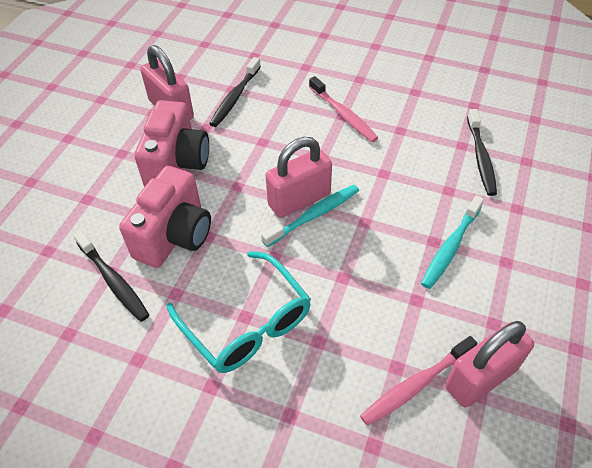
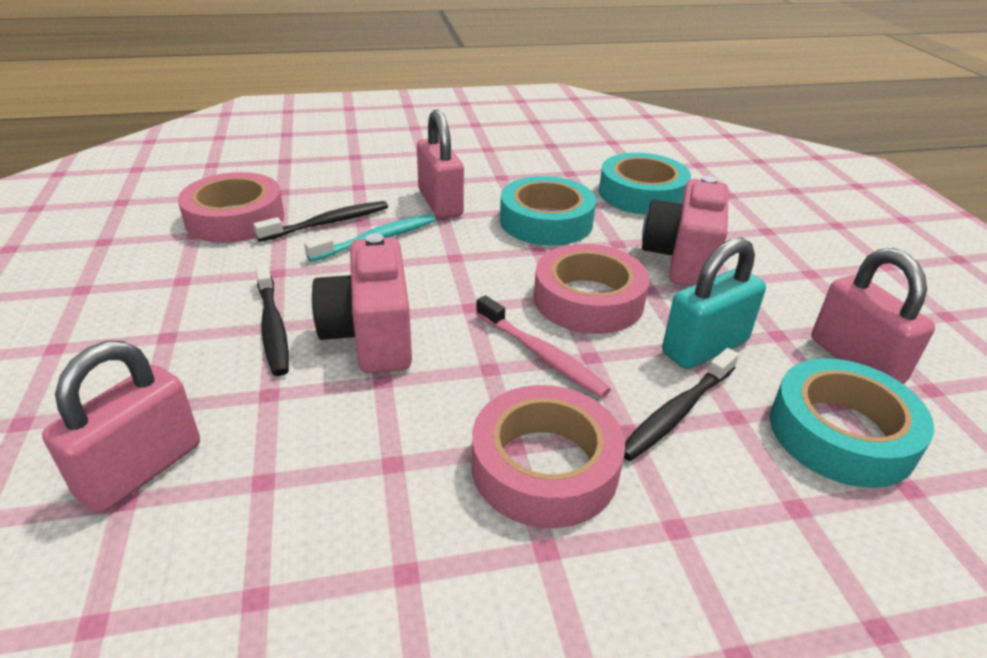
pink tape: none = 0 -> [178,172,285,243] [472,385,625,528] [534,244,649,334] = 3
pink toothbrush: [309,76,378,142] [360,336,477,426] = 2 -> [476,295,611,398] = 1
turquoise glasses: [166,251,311,373] = 1 -> none = 0
turquoise padlock: none = 0 -> [662,237,766,369] = 1
turquoise tape: none = 0 -> [500,176,596,246] [599,153,691,215] [770,358,934,488] = 3
turquoise toothbrush: [261,185,359,247] [421,195,484,289] = 2 -> [304,214,435,262] = 1

